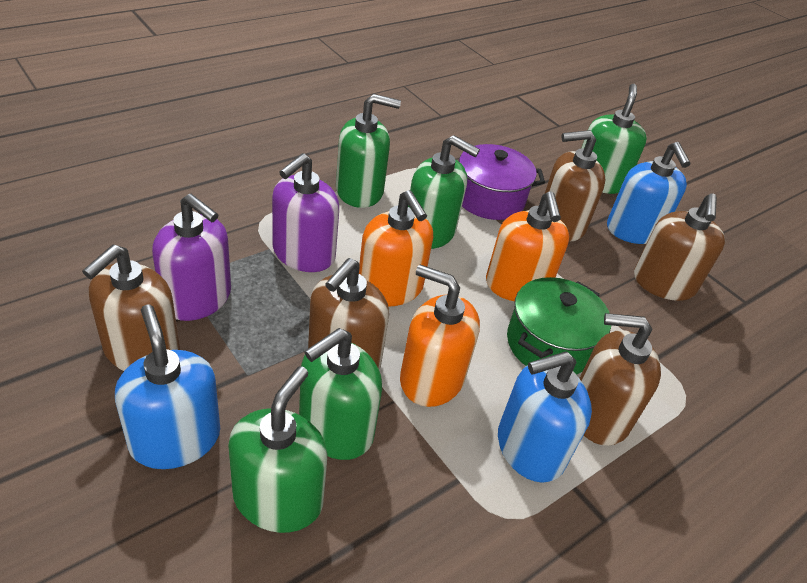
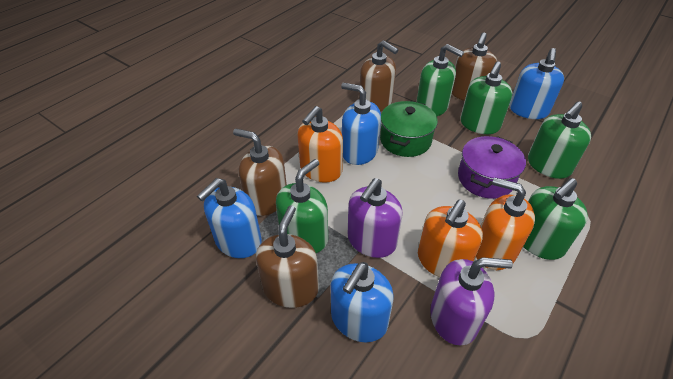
blue soap dispenser: [115,305,220,469] [498,351,592,483] [607,142,691,244] = 3 -> [197,178,262,258] [331,262,394,342] [341,83,381,165] [509,48,564,119] = 4
brown soap dispenser: [82,245,180,371] [308,258,389,369] [545,130,605,241] [579,313,661,446] [634,194,725,301] = 5 -> [233,129,287,216] [256,205,319,308] [359,40,398,111] [452,32,497,101] = 4

